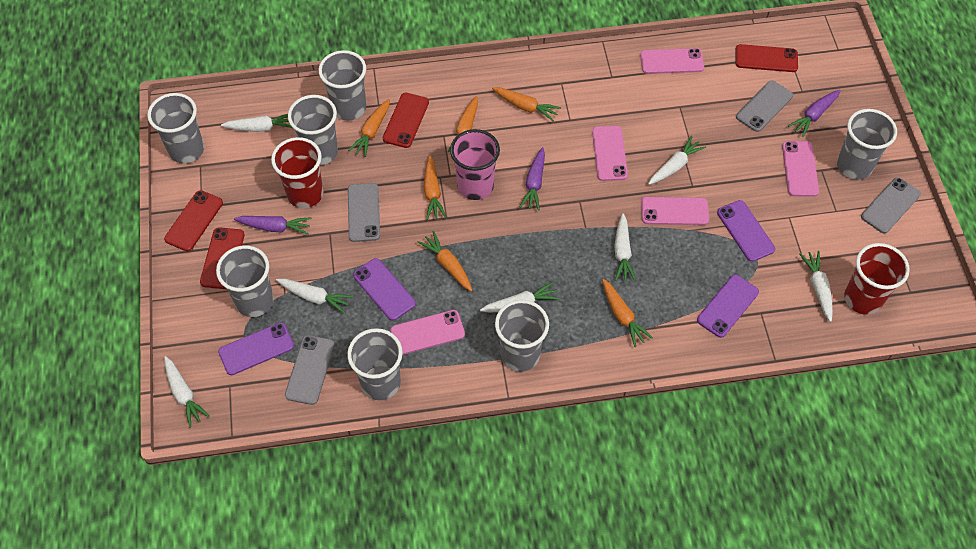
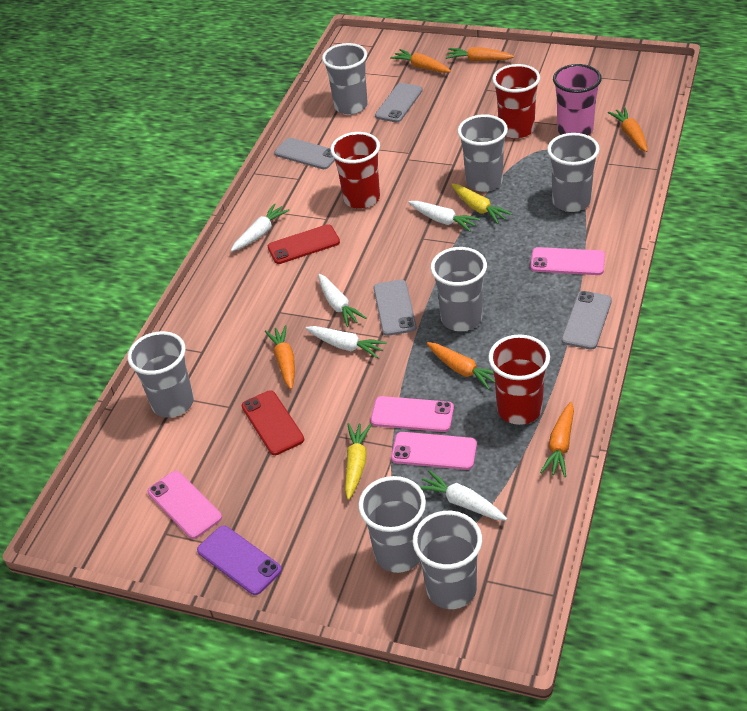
pink phone: [391,310,465,355] [592,126,628,181] [640,48,704,74] [641,197,709,225] [782,141,819,197] = 5 -> [148,471,222,539] [371,396,454,432] [391,432,477,470] [530,247,605,275] = 4
purple carrot: [234,216,312,235] [520,147,545,211] [788,90,841,137] = 3 -> none = 0
purple phone: [218,322,294,375] [353,258,416,321] [697,275,759,338] [717,200,775,262] = 4 -> [197,525,282,595] = 1
red cup: [271,137,323,208] [844,243,910,315] = 2 -> [330,132,380,209] [488,334,550,425] [492,64,540,139] = 3
red phone: [164,190,223,251] [200,227,245,289] [383,93,429,148] [736,44,798,72] = 4 -> [242,390,304,455] [268,224,340,264] = 2
white carrot: [164,356,210,428] [221,114,292,132] [276,279,353,314] [480,282,560,312] [614,214,636,281] [648,136,706,185] [800,251,833,322] = 7 -> [231,203,290,251] [305,326,387,358] [318,274,366,327] [408,201,480,232] [419,470,507,521] = 5
yellow carrot: none = 0 -> [345,423,372,500] [451,184,512,224] = 2

